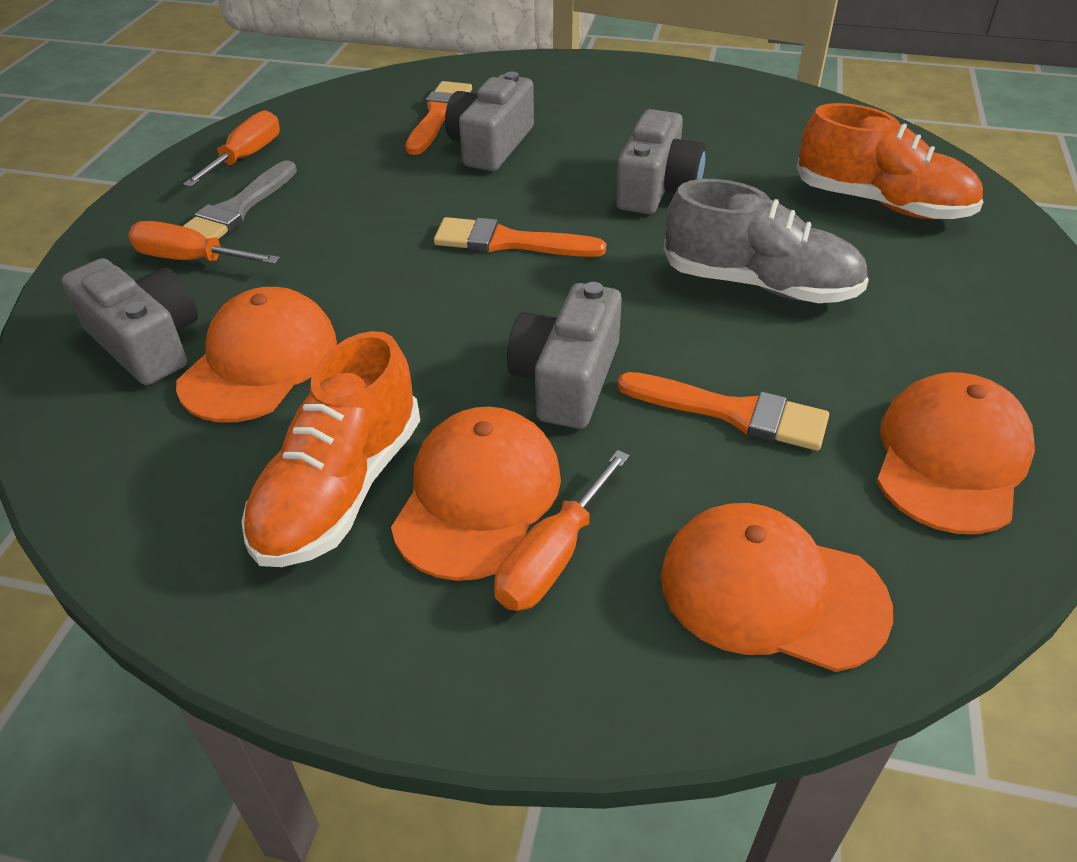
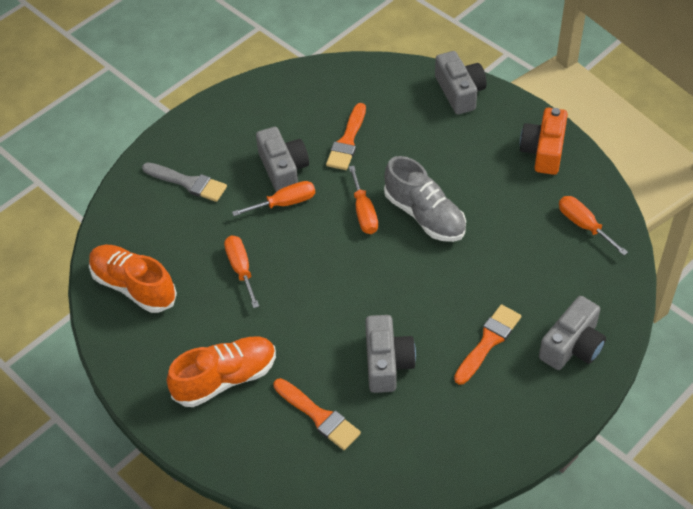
orange camera: none = 0 -> [520,108,568,175] = 1
orange cap: [176,287,337,423] [391,407,561,581] [661,503,893,672] [877,372,1035,534] = 4 -> none = 0
orange screwdriver: [128,221,280,264] [183,110,280,187] [494,450,630,611] = 3 -> [224,236,259,308] [232,181,315,216] [349,166,378,234] [559,196,628,255] = 4

